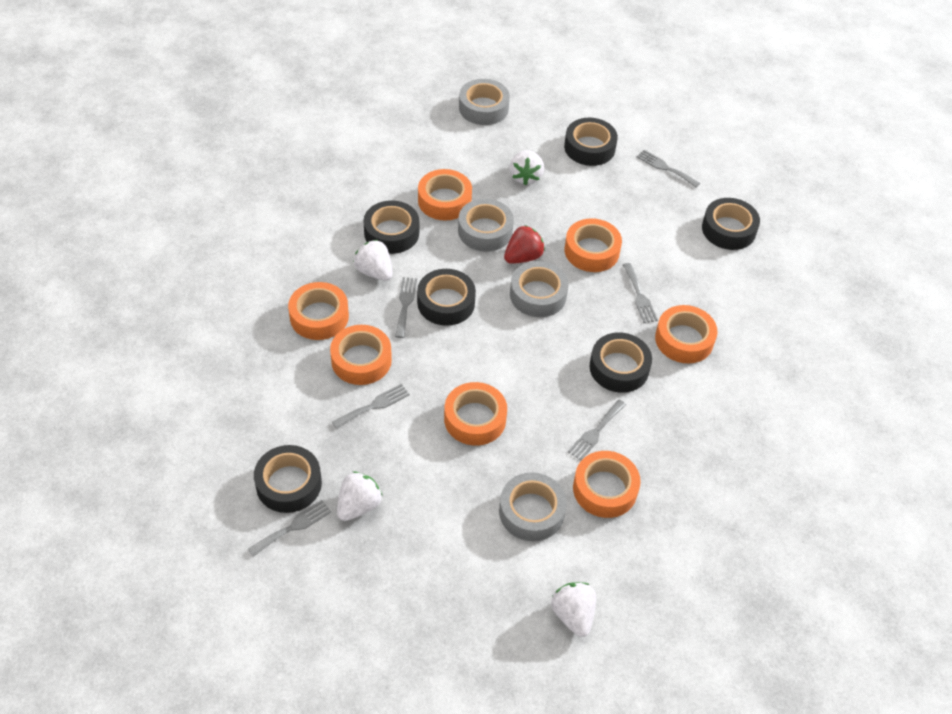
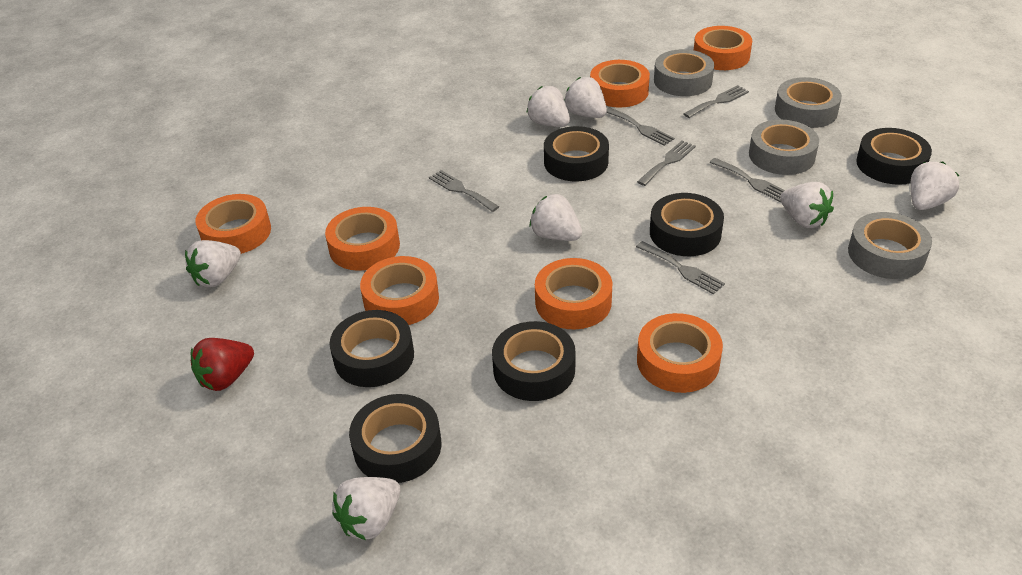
white strawberry: [337,471,383,521] [353,240,392,281] [509,150,544,185] [551,582,596,637] = 4 -> [185,240,241,287] [333,477,400,540] [526,86,570,127] [530,194,582,241] [564,77,607,118] [780,182,834,228] [910,161,959,210] = 7

